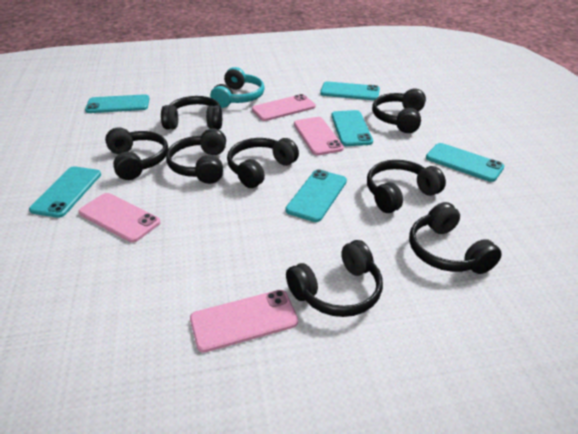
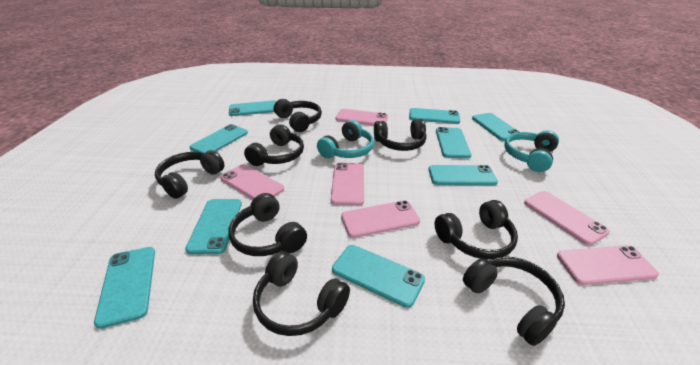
pink phone: [79,193,160,242] [190,290,298,353] [252,94,316,121] [294,117,344,155] = 4 -> [221,164,284,200] [331,163,364,205] [336,109,388,126] [341,200,420,238] [524,191,610,246] [557,246,659,285] = 6
turquoise headphones: [210,67,265,108] = 1 -> [317,120,374,158] [504,130,559,172] = 2
turquoise phone: [29,166,101,218] [85,94,150,113] [285,169,347,222] [320,81,380,100] [331,110,373,146] [426,143,504,182] = 6 -> [94,247,155,329] [185,199,242,254] [189,124,248,153] [229,100,276,116] [332,245,425,308] [409,108,460,124] [429,165,498,185] [436,127,471,158] [472,113,519,141] = 9

